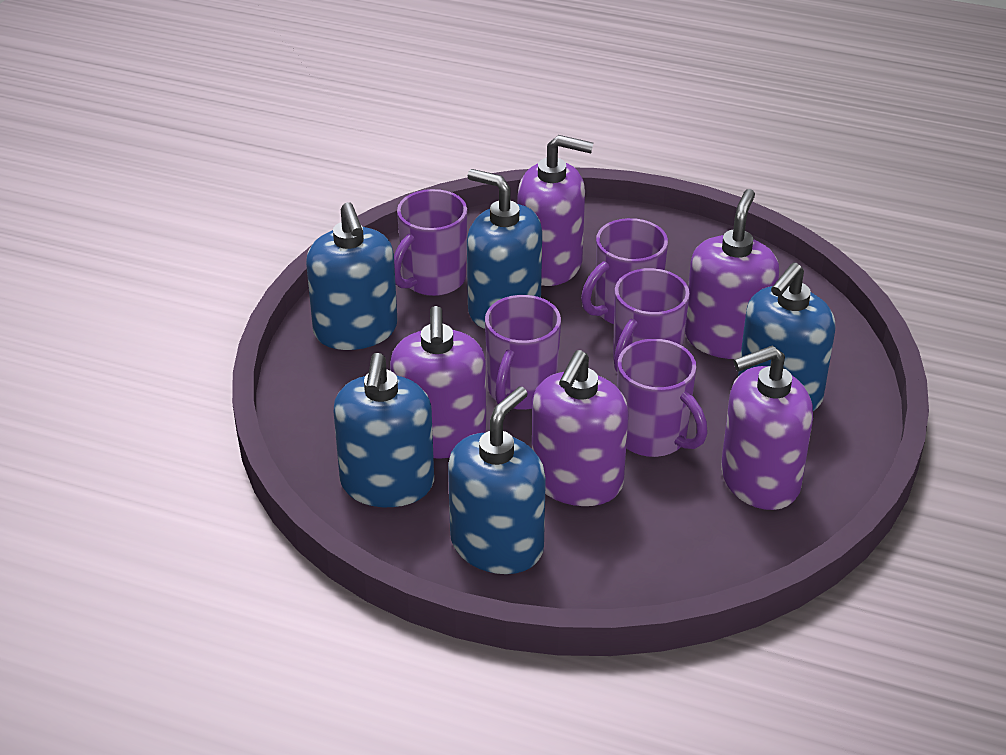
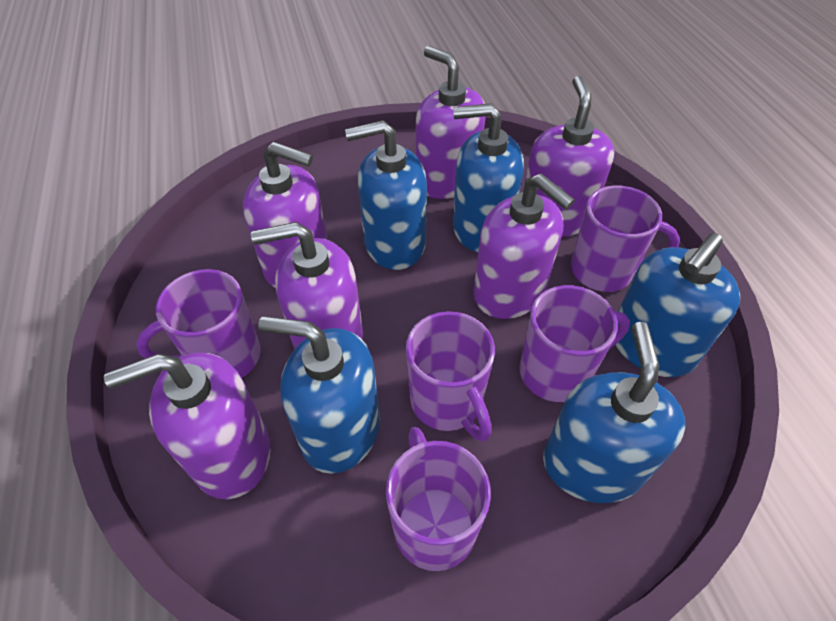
purple soap dispenser: [390,306,486,459] [518,135,593,286] [532,350,628,506] [685,189,779,359] [721,345,813,510] = 5 -> [104,352,271,499] [243,142,328,288] [251,222,363,350] [416,46,486,199] [473,173,575,319] [523,76,614,237] = 6

